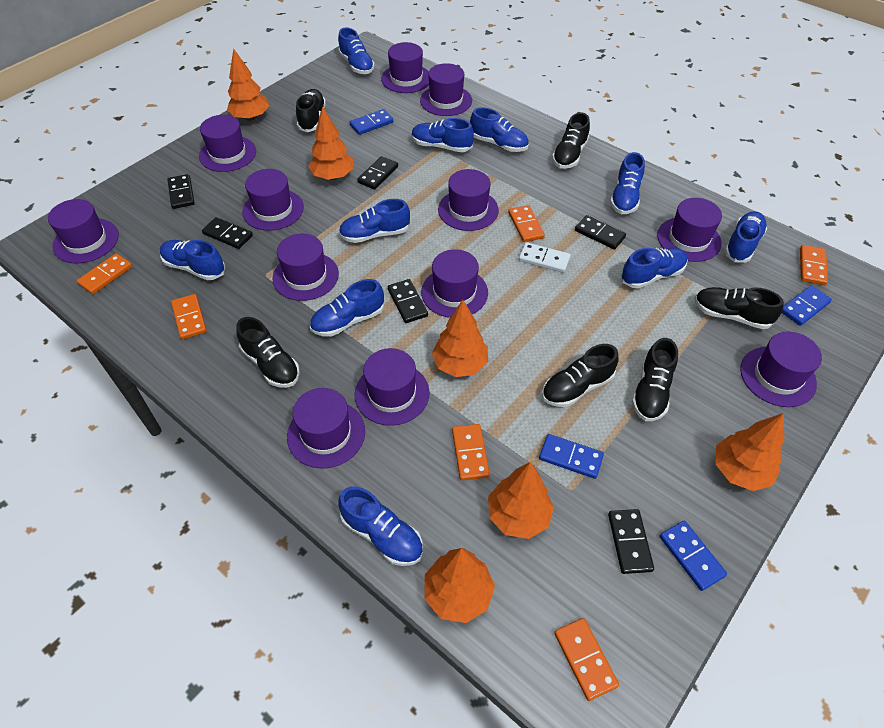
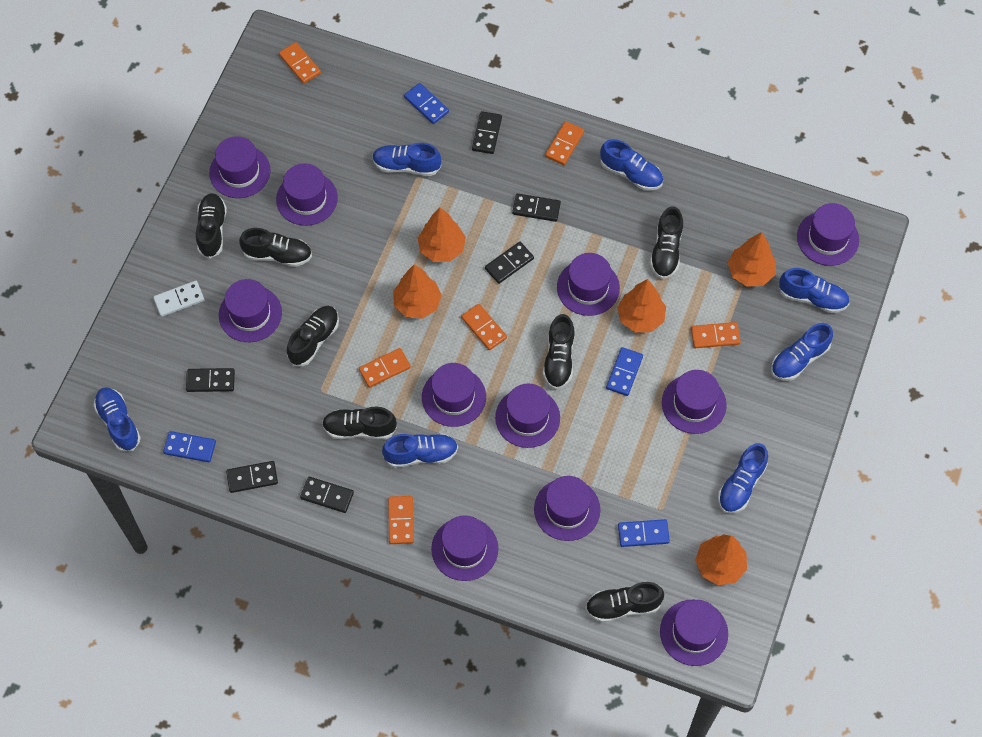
black shoe: [236,317,300,388] [296,89,326,132] [542,344,619,407] [552,112,590,169] [632,338,678,421] [694,287,784,329] = 6 -> [196,193,227,259] [239,228,312,267] [287,306,339,366] [322,406,397,439] [543,314,575,389] [585,582,664,623] [650,206,683,279] = 7
blue shoe: [160,240,225,280] [310,279,384,337] [338,27,375,74] [338,486,423,566] [339,199,410,243] [412,118,474,152] [470,107,529,152] [610,152,645,214] [621,248,688,289] [725,211,767,263] = 10 -> [93,387,141,451] [372,143,441,176] [382,433,458,468] [600,139,663,191] [718,443,768,514] [771,323,833,381] [778,268,849,313] = 7
orange tree: [227,48,269,121] [308,106,354,180] [425,548,495,623] [432,300,488,377] [488,462,554,539] [716,413,784,491] = 6 -> [393,265,442,319] [418,208,466,262] [617,279,666,332] [695,534,747,585] [728,232,776,287] = 5
purple hat: [48,199,119,263] [199,115,256,172] [242,169,304,231] [272,234,339,301] [287,388,365,469] [354,348,430,426] [381,42,429,93] [420,63,472,116] [421,249,488,318] [438,169,499,231] [657,198,722,262] [740,332,822,407] = 12 -> [209,136,270,198] [219,279,282,342] [276,163,338,226] [422,363,486,427] [431,515,498,581] [495,384,560,448] [534,476,600,541] [557,253,620,316] [660,599,728,666] [662,370,727,434] [797,203,859,266] = 11

